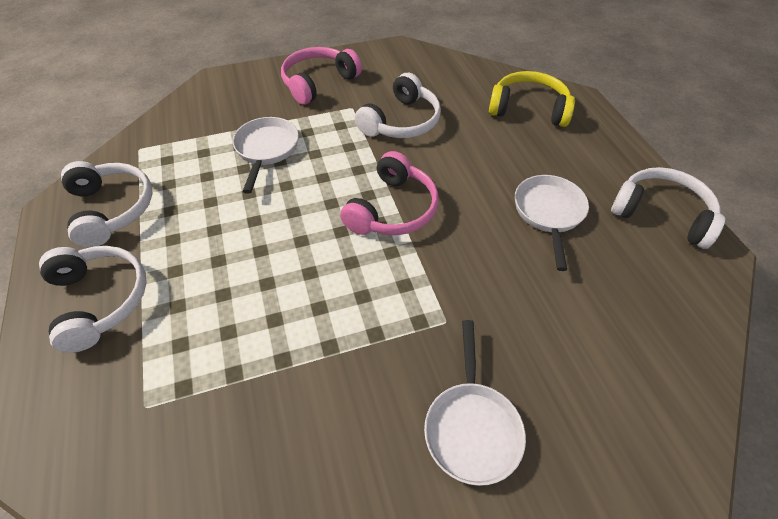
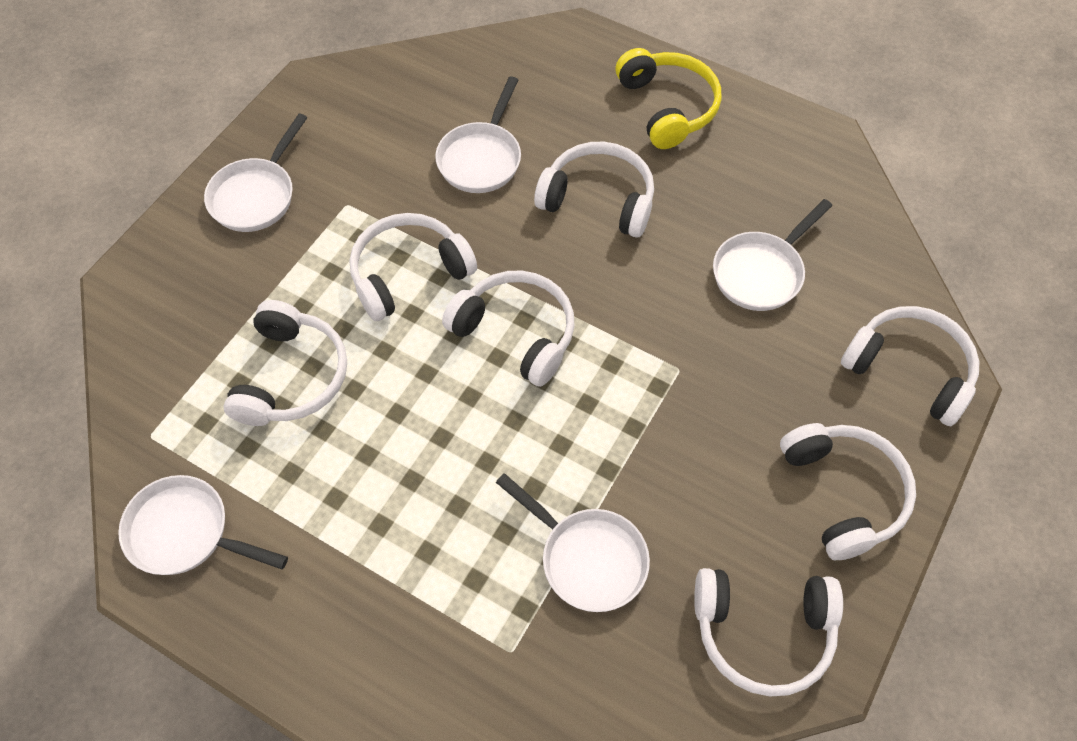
pink headphones: [281,47,362,105] [340,151,438,235] = 2 -> none = 0
white headphones: [39,246,147,353] [61,161,152,248] [355,73,441,138] [611,167,725,249] = 4 -> [223,300,347,426] [350,213,477,321] [442,270,575,387] [534,142,654,238] [694,568,843,697] [780,423,916,560] [841,306,979,426] = 7
white pan: [232,117,299,194] [424,320,526,486] [515,175,589,271] = 3 -> [118,475,288,575] [204,113,307,232] [435,76,521,193] [496,473,650,612] [713,199,832,311] = 5

